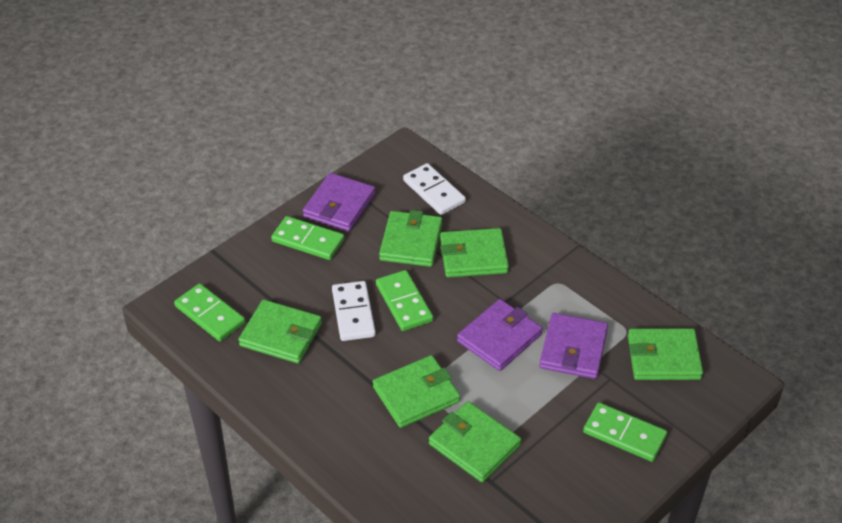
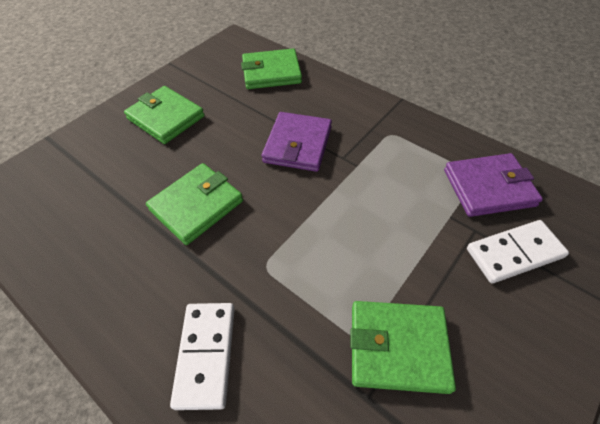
green domino: [174,283,245,342] [271,216,344,260] [376,270,433,331] [583,402,667,462] = 4 -> none = 0
green wallet: [238,300,322,364] [373,355,460,428] [379,210,442,267] [429,401,521,482] [440,228,509,278] [628,328,703,380] = 6 -> [124,86,205,144] [146,163,243,245] [241,48,302,89] [351,301,456,394] = 4
purple wallet: [303,173,375,231] [457,299,543,371] [539,313,608,379] = 3 -> [262,112,332,172] [444,153,543,217] = 2

